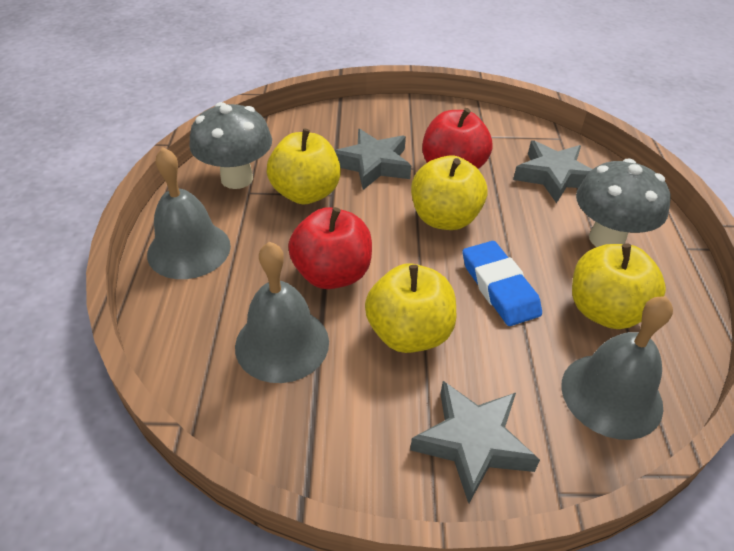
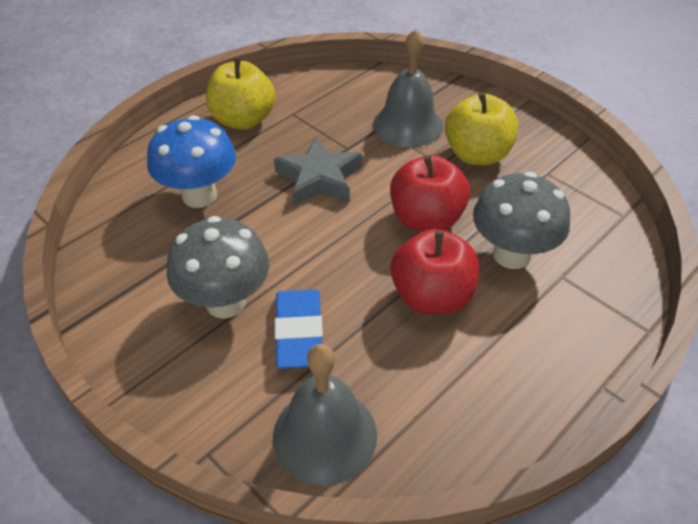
blue mushroom: none = 0 -> [147,115,236,208] = 1
grey bell: [147,147,231,279] [235,242,329,383] [561,296,673,440] = 3 -> [273,344,377,485] [373,29,443,147] = 2
grey star: [335,129,411,190] [410,381,540,503] [513,140,592,203] = 3 -> [274,137,362,206] = 1
yellow apple: [267,129,341,205] [365,263,456,353] [411,155,488,230] [572,244,666,329] = 4 -> [206,57,275,130] [445,92,518,165] = 2

